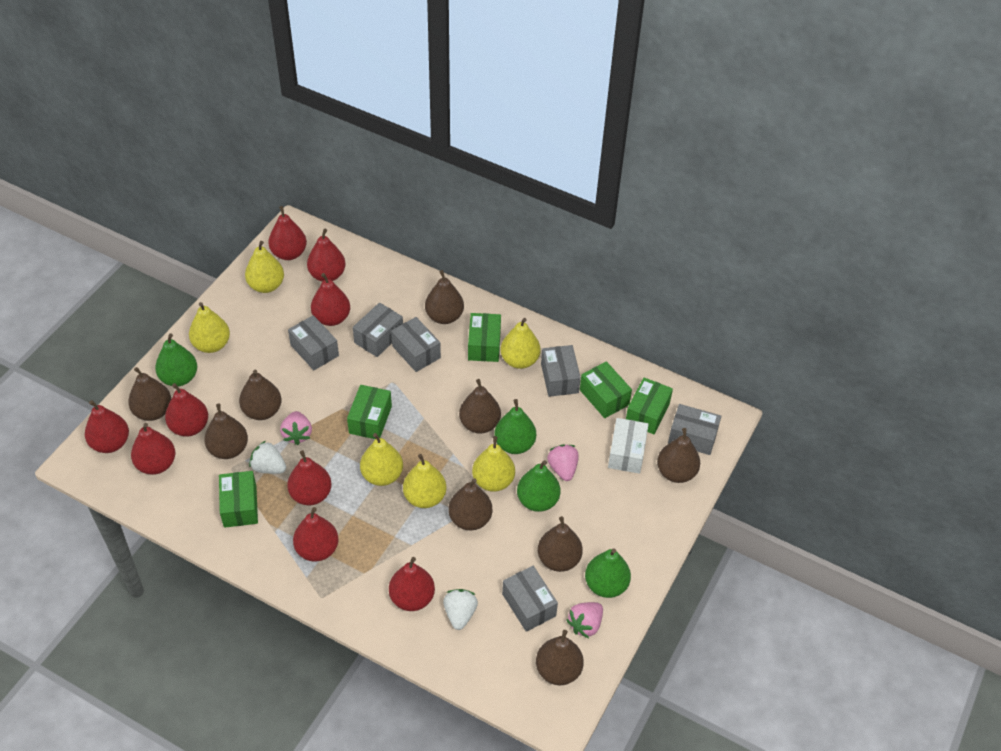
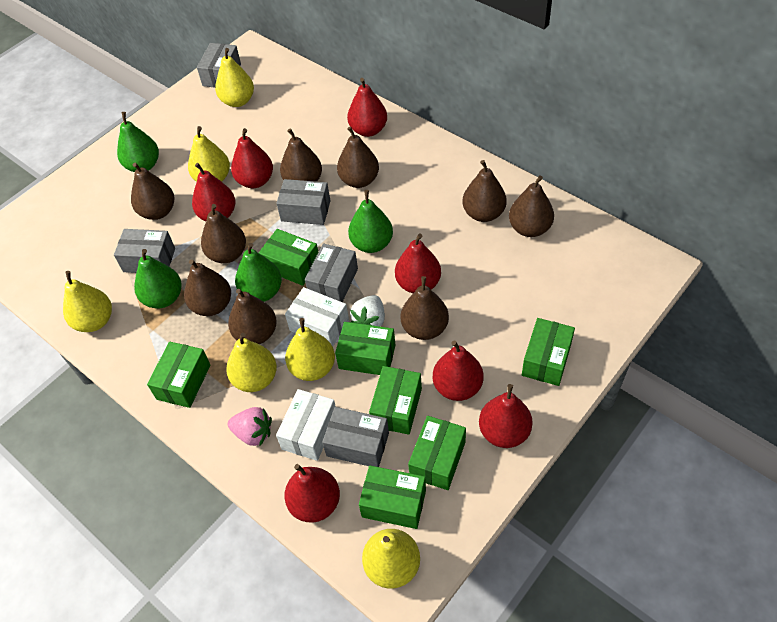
green box: [219,471,258,528] [347,385,392,439] [468,313,501,362] [580,361,632,418] [626,378,673,434] = 5 -> [147,342,210,408] [259,229,318,286] [335,322,395,375] [359,466,426,529] [369,366,422,435] [408,416,466,490] [522,318,575,386] = 7
grey box: [288,315,339,370] [353,303,403,357] [391,317,441,372] [502,566,558,632] [541,345,581,397] [668,404,721,455] = 6 -> [114,229,175,273] [197,43,241,88] [276,179,330,225] [305,244,358,302] [322,407,389,467] = 5
pink strawberry: [280,411,312,445] [547,445,579,481] [566,602,603,638] = 3 -> [228,407,272,446] = 1
red pear: [85,400,129,453] [131,423,175,475] [165,383,208,437] [268,206,307,260] [287,450,332,505] [293,507,339,562] [307,229,345,282] [311,273,350,326] [389,557,435,611] = 9 -> [192,163,235,221] [231,128,273,188] [284,464,340,523] [347,78,387,137] [395,234,441,293] [433,340,483,401] [479,384,533,448] = 7
white box: [608,418,649,474] = 1 -> [276,389,336,461] [285,287,349,346] = 2
white strawberry: [249,441,286,474] [443,589,478,630] = 2 -> [350,295,385,327] = 1

